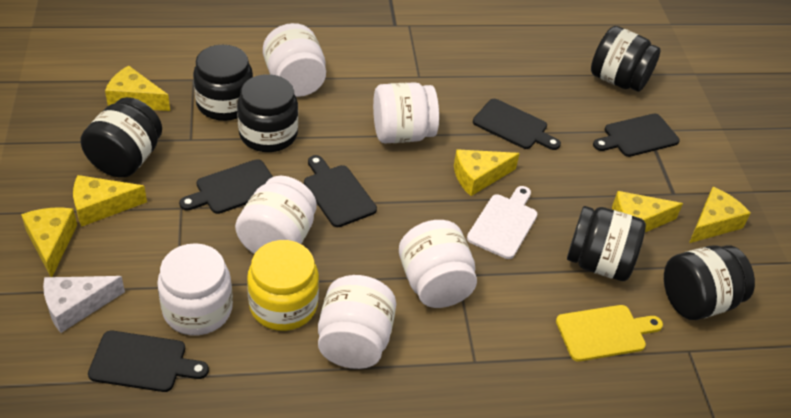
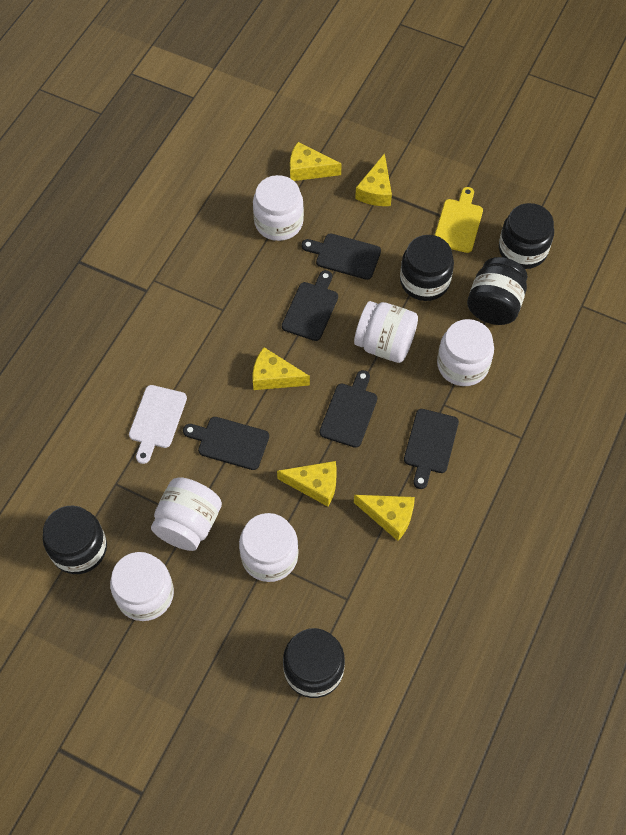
black jar: [80,97,162,178] [193,45,253,121] [237,74,298,152] [567,206,646,281] [591,26,660,92] [664,245,755,320] = 6 -> [43,506,107,574] [283,628,345,698] [400,235,454,301] [467,257,527,325] [499,203,554,269] = 5
white cheese: [43,276,125,333] = 1 -> none = 0
yellow cheese: [21,208,77,277] [73,175,147,227] [105,65,170,111] [454,149,520,196] [612,191,683,232] [689,187,751,243] = 6 -> [253,347,310,390] [277,461,337,507] [290,142,342,181] [354,495,415,541] [355,153,392,206] = 5
yellow jar: [247,240,319,331] = 1 -> none = 0

